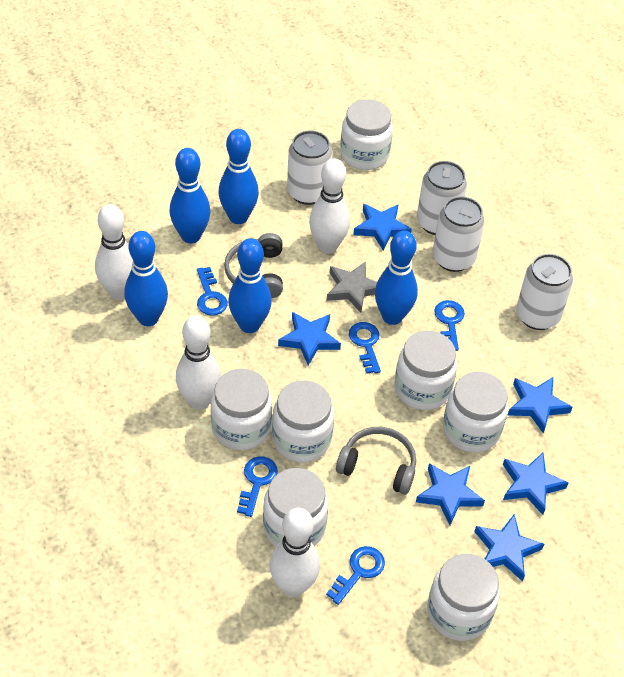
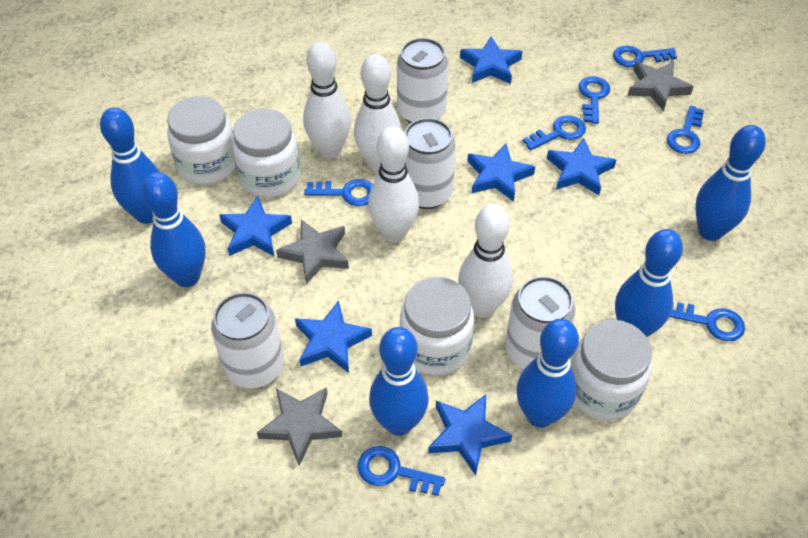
blue bowling pin: [124,231,168,326] [169,148,211,243] [218,129,259,224] [228,238,272,333] [375,230,418,325] = 5 -> [100,108,159,224] [142,172,206,287] [369,327,429,436] [517,319,579,428] [615,229,683,337] [695,125,766,241] = 6
blue key: [197,267,228,316] [237,456,278,517] [326,546,385,605] [349,322,381,374] [434,300,465,351] = 5 -> [304,179,373,206] [357,446,445,496] [523,115,586,150] [579,76,610,124] [613,45,677,67] [667,106,704,154] [670,302,745,341] = 7
grey headphones: [224,233,283,298] [336,427,416,495] = 2 -> none = 0
grey star: [326,261,377,313] = 1 -> [257,387,342,465] [276,219,349,284] [628,61,694,111] = 3
white jar: [211,369,272,450] [263,468,328,546] [272,381,334,462] [340,99,393,170] [394,331,457,410] [427,554,500,641] [443,372,508,453] = 7 -> [167,96,235,184] [232,109,301,198] [399,277,474,375] [571,320,652,420] = 4

